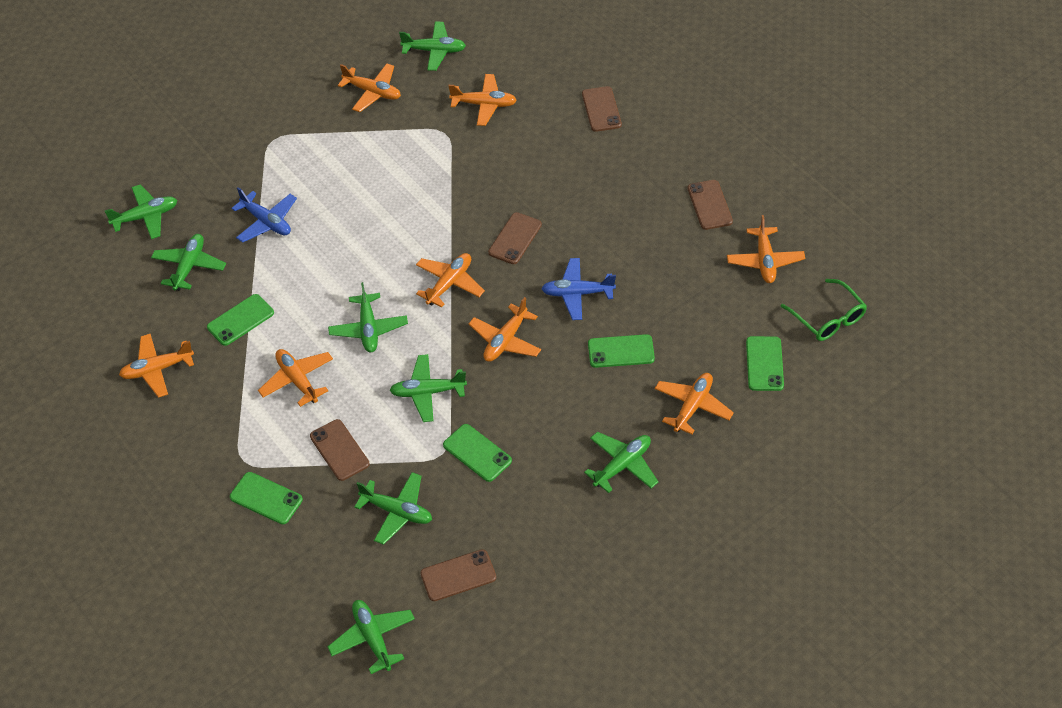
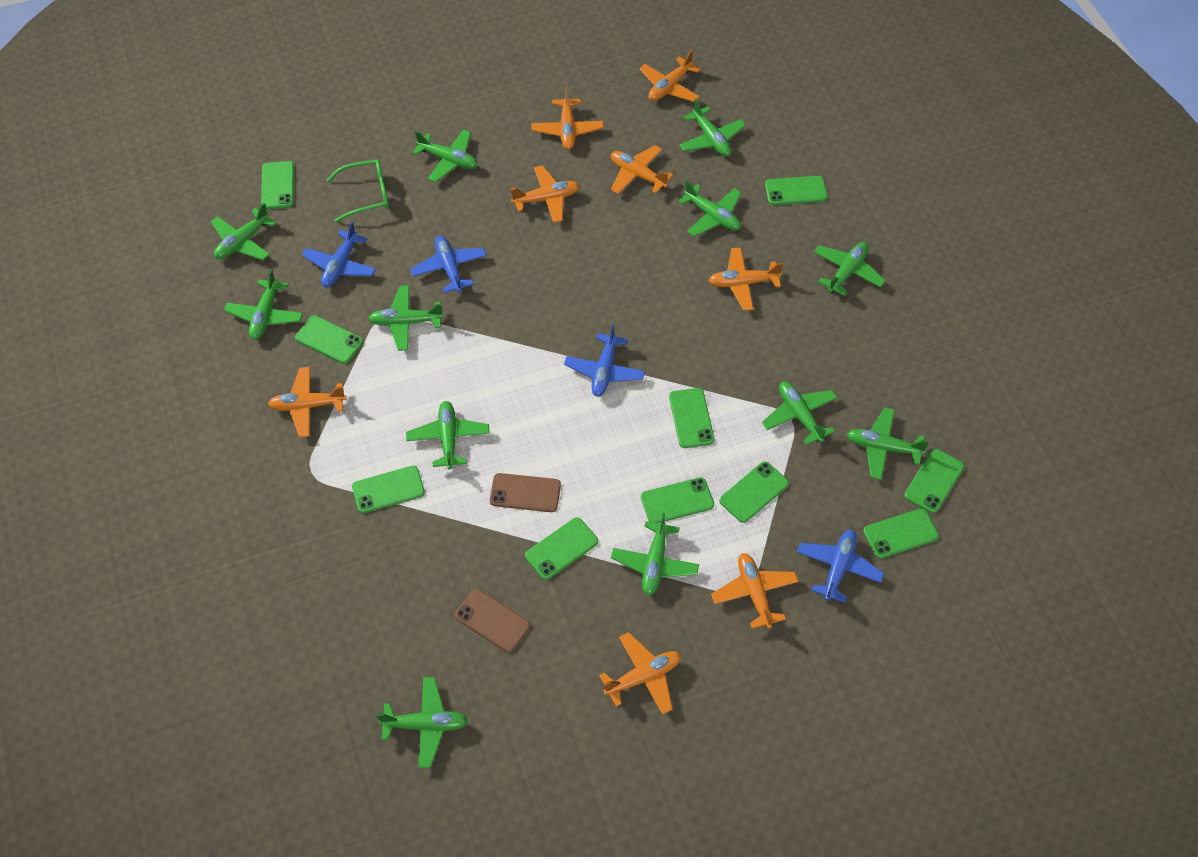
blue plane: [231,187,297,243] [541,258,616,320] = 2 -> [302,221,376,287] [410,236,487,293] [564,324,645,397] [797,530,884,603] = 4
brown phone: [310,419,370,481] [420,549,496,601] [488,212,542,264] [582,86,622,132] [687,180,733,230] = 5 -> [455,589,530,653] [490,473,561,512] = 2
green phone: [207,294,274,346] [230,472,303,524] [443,424,512,482] [588,334,655,368] [746,336,784,391] = 5 -> [261,161,294,209] [295,315,363,364] [352,466,425,513] [525,517,598,580] [641,477,714,523] [669,388,714,448] [720,461,789,523] [765,176,828,205] [863,508,939,559] [904,449,964,513] = 10
green plane: [105,185,177,239] [151,234,226,291] [327,600,415,674] [328,282,408,352] [354,472,432,545] [390,354,467,422] [399,22,466,71] [584,432,658,493] = 8 -> [211,203,276,260] [224,269,303,340] [369,286,444,351] [376,677,468,768] [406,401,490,469] [412,129,478,183] [611,513,699,595] [678,180,742,237] [679,99,746,157] [762,381,838,445] [814,242,886,296] [847,407,929,480] = 12

